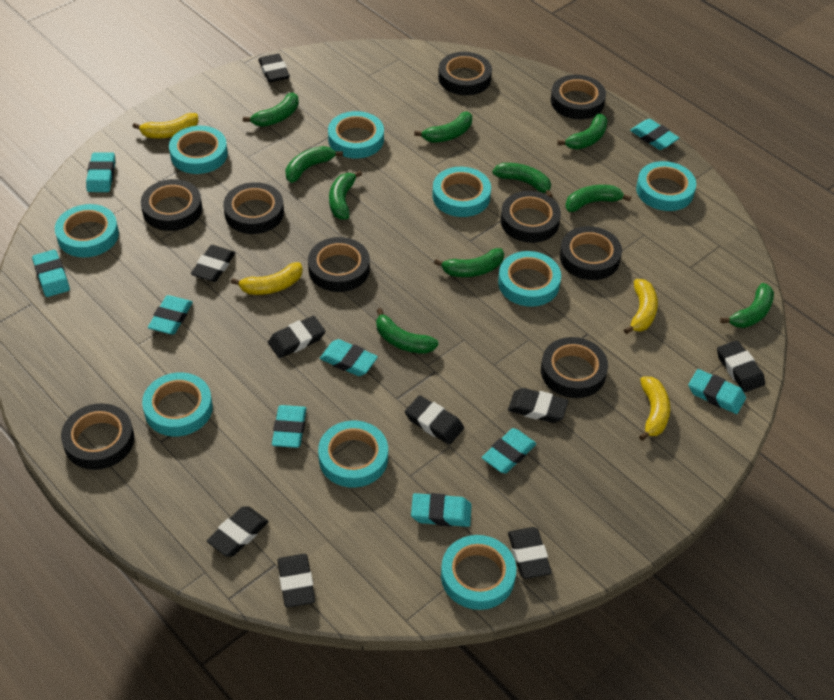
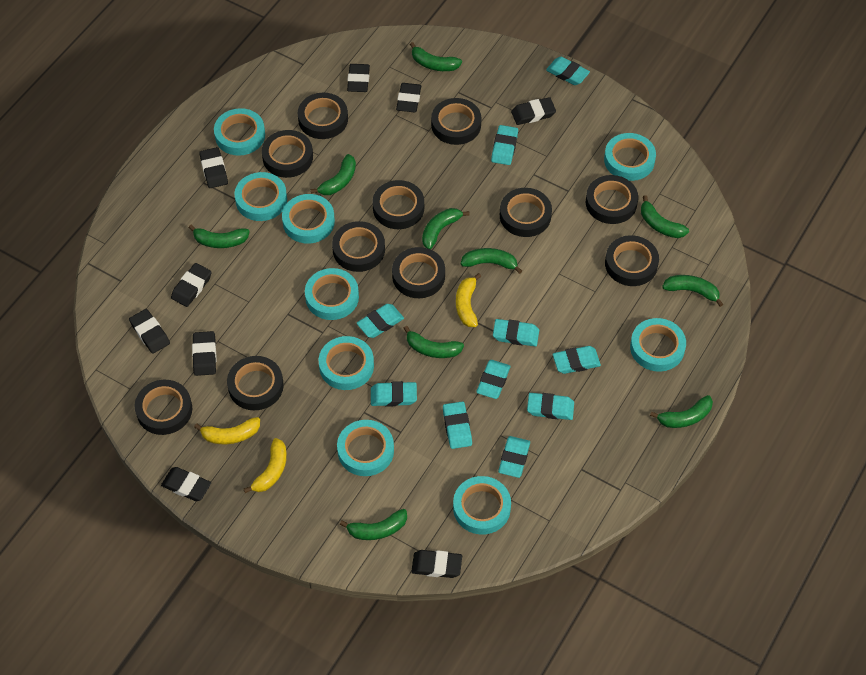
black tape: [61,403,134,470] [141,179,202,231] [223,182,284,234] [308,237,370,292] [438,52,492,95] [500,191,561,243] [541,337,608,398] [551,75,606,120] [560,226,622,280] = 9 -> [135,380,192,435] [227,356,284,410] [262,130,313,178] [298,93,348,139] [332,221,385,272] [372,180,424,229] [392,247,445,298] [431,98,481,145] [500,188,552,237] [586,175,638,224] [605,235,659,286] = 11
turquoise eraser: [32,250,70,297] [86,152,115,192] [148,295,193,334] [272,405,306,448] [320,339,378,376] [411,493,472,527] [482,428,536,473] [630,119,679,150] [688,369,746,414] = 9 -> [357,304,404,338] [371,381,417,407] [443,401,472,449] [476,360,510,399] [491,125,518,165] [493,319,539,346] [498,436,530,478] [527,393,574,420] [546,57,590,85] [553,346,601,374] = 10
yellow banana: [133,113,199,138] [231,262,303,295] [624,279,658,334] [639,376,670,441] = 4 -> [194,417,260,444] [244,438,287,493] [456,273,481,327] = 3

